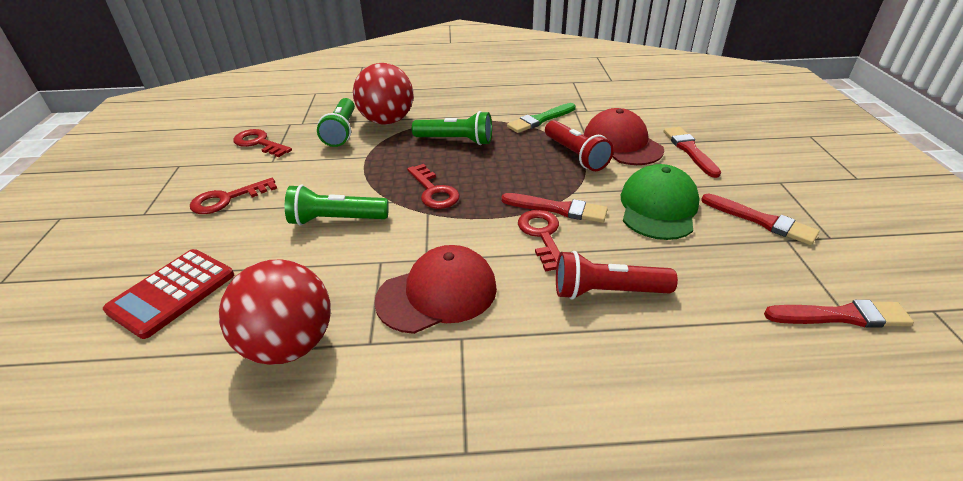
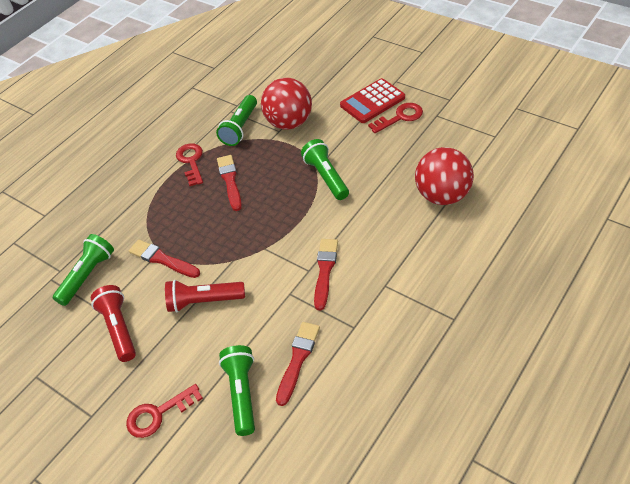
green brush: [507,103,576,133] = 1 -> none = 0
green cap: [621,164,700,240] = 1 -> none = 0
green flashlight: [285,185,389,226] [317,98,355,147] [412,111,492,145] = 3 -> [53,234,114,306] [216,95,257,146] [219,345,255,436] [301,139,349,200] = 4
red cap: [374,245,497,334] [584,108,664,165] = 2 -> none = 0
red key: [190,178,277,214] [233,129,292,157] [407,164,460,209] [518,210,560,272] = 4 -> [126,384,203,438] [176,143,203,186] [368,103,423,133] = 3

